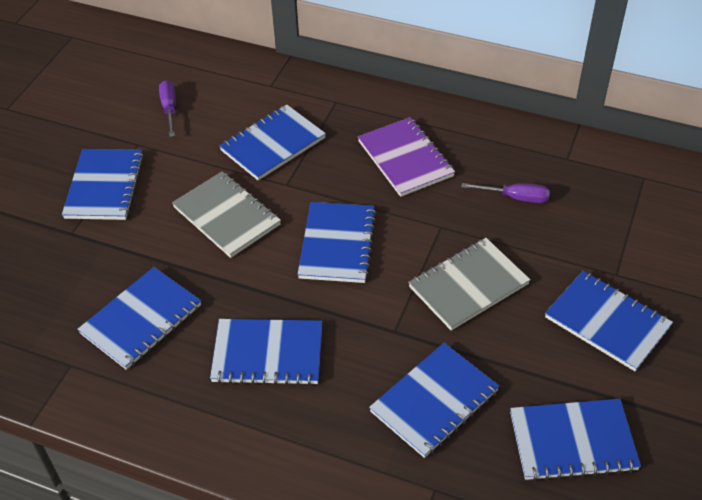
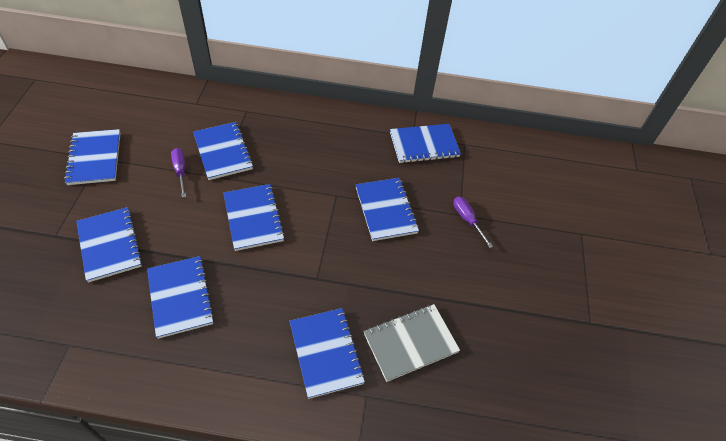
grey notebook: [172,171,281,258] [408,238,530,331] = 2 -> [364,304,460,382] = 1
purple notebook: [358,117,455,197] = 1 -> none = 0

